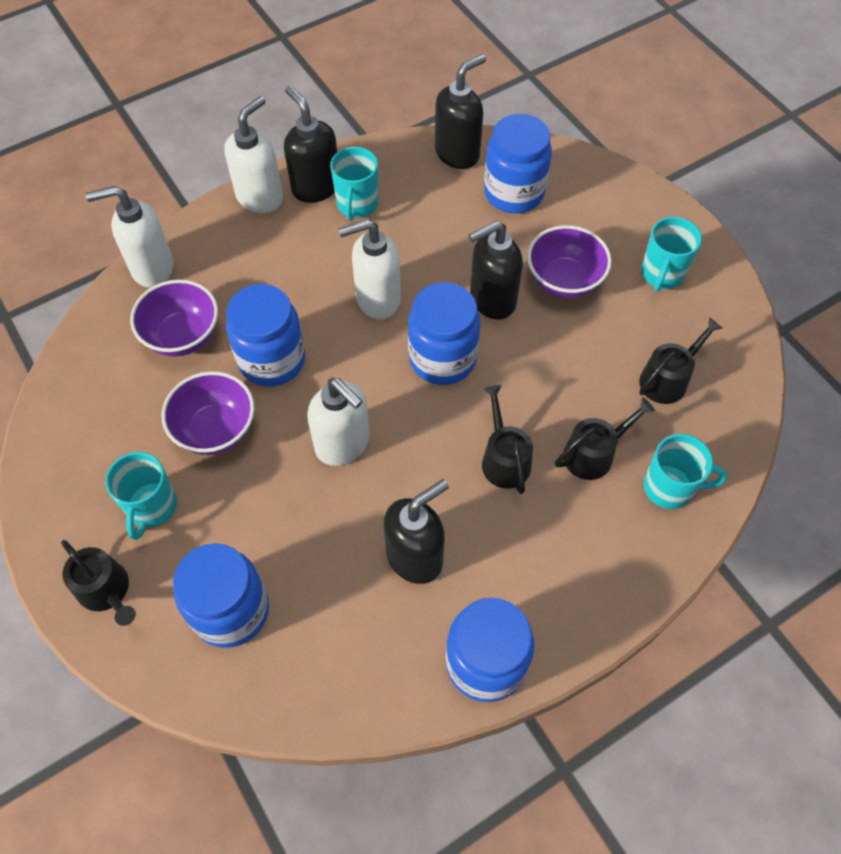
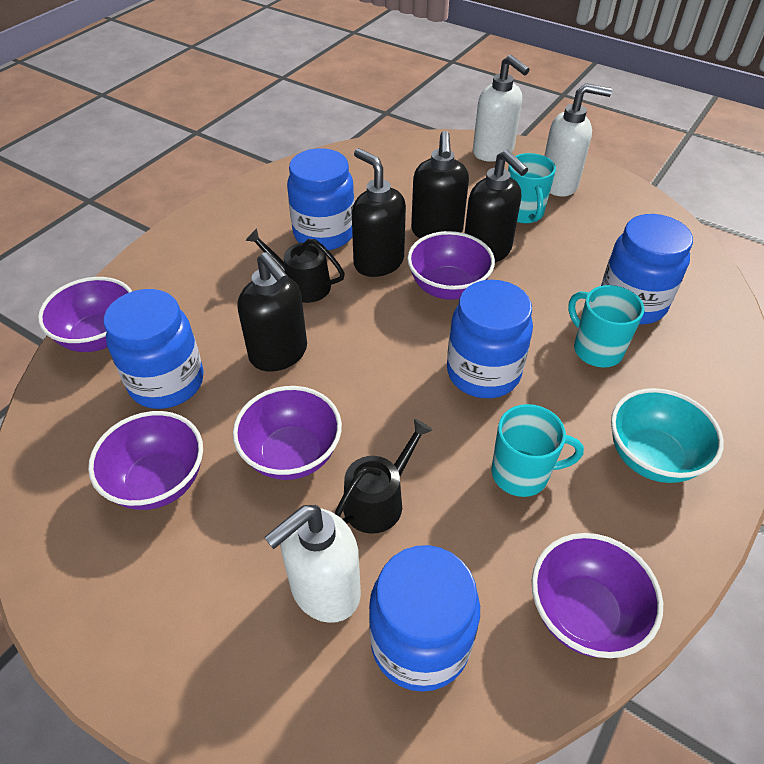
black watering can: [61,540,136,626] [482,385,533,494] [555,398,655,480] [639,317,723,404] = 4 -> [245,228,345,303] [334,419,433,534] = 2
purple bowl: [130,279,218,357] [162,371,255,455] [527,225,612,298] = 3 -> [38,277,132,352] [88,411,203,510] [233,386,342,480] [407,231,495,300] [532,533,663,658] = 5
turquoise bowl: none = 0 -> [611,388,724,483] = 1
turquoise mug: [105,452,177,540] [330,147,378,221] [641,217,702,292] [644,434,727,509] = 4 -> [492,404,584,497] [508,153,556,223] [568,285,644,367] = 3
white soap dispenser: [85,186,174,288] [224,96,283,213] [307,378,370,466] [338,219,401,319] = 4 -> [264,505,361,623] [473,55,530,162] [544,83,612,197] = 3

